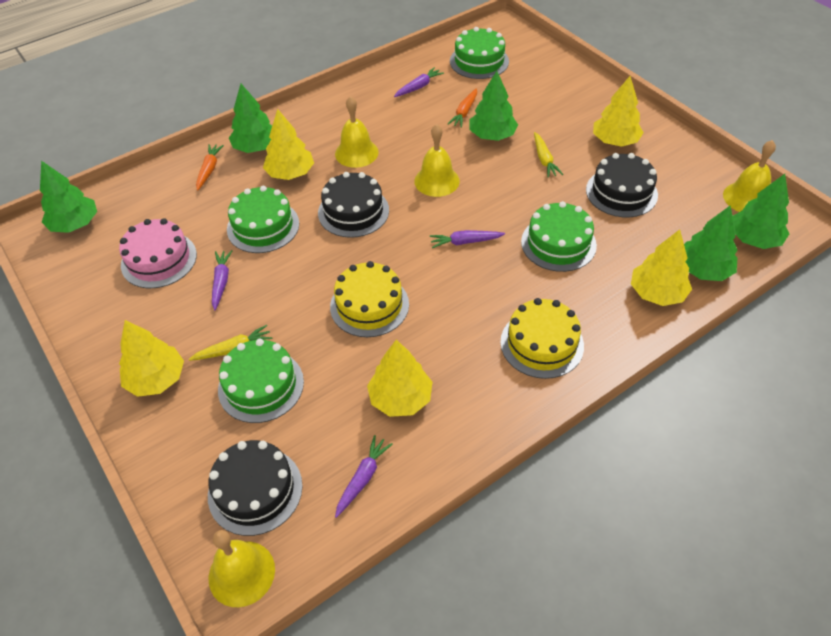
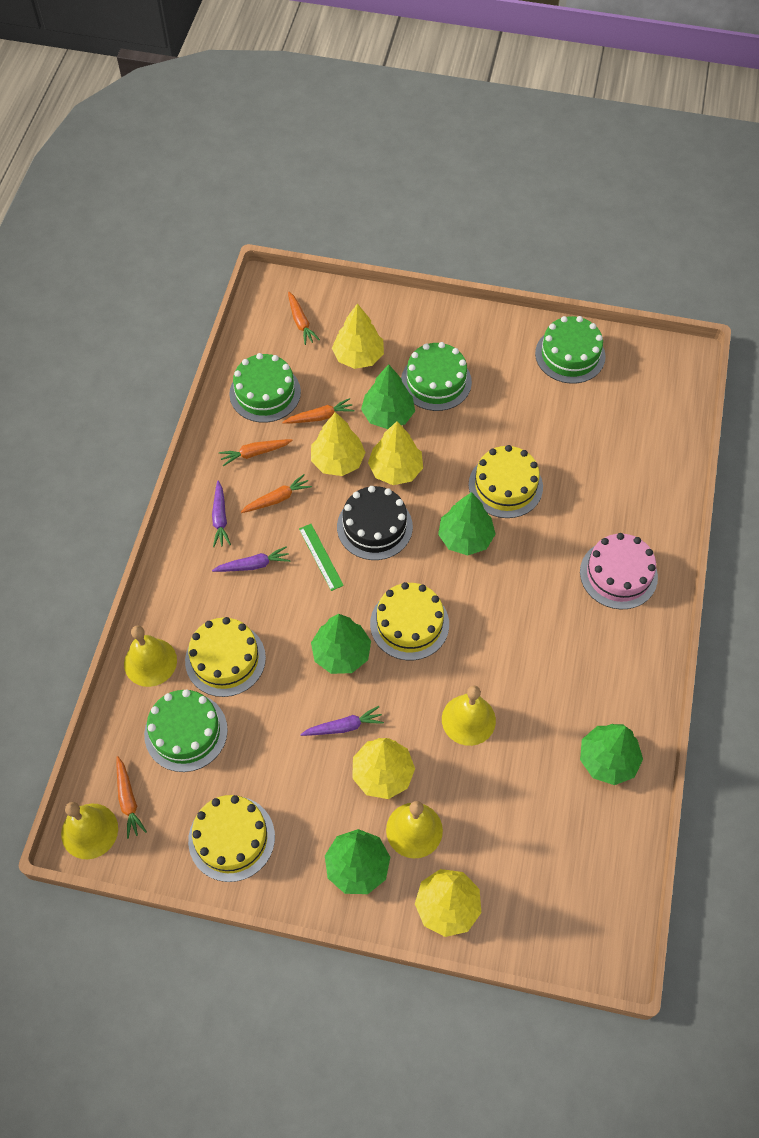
black cake: [208,440,303,536] [318,172,389,238] [586,153,658,217] = 3 -> [337,486,413,560] = 1
green ruler: none = 0 -> [299,524,344,591] = 1
orange carrot: [196,144,224,191] [448,88,477,128] = 2 -> [116,756,147,839] [219,439,293,466] [241,474,312,513] [282,398,355,424] [288,291,320,345] = 5
purple carrot: [212,250,232,310] [335,435,393,518] [394,67,444,97] [430,230,505,248] = 4 -> [212,481,231,547] [212,546,291,572] [300,706,384,736] = 3
yellow cake: [330,261,409,337] [500,298,584,379] = 2 -> [185,617,266,697] [188,795,275,882] [370,582,449,660] [468,445,543,518] = 4
yellow carrot: [189,325,272,361] [534,132,563,178] = 2 -> none = 0

